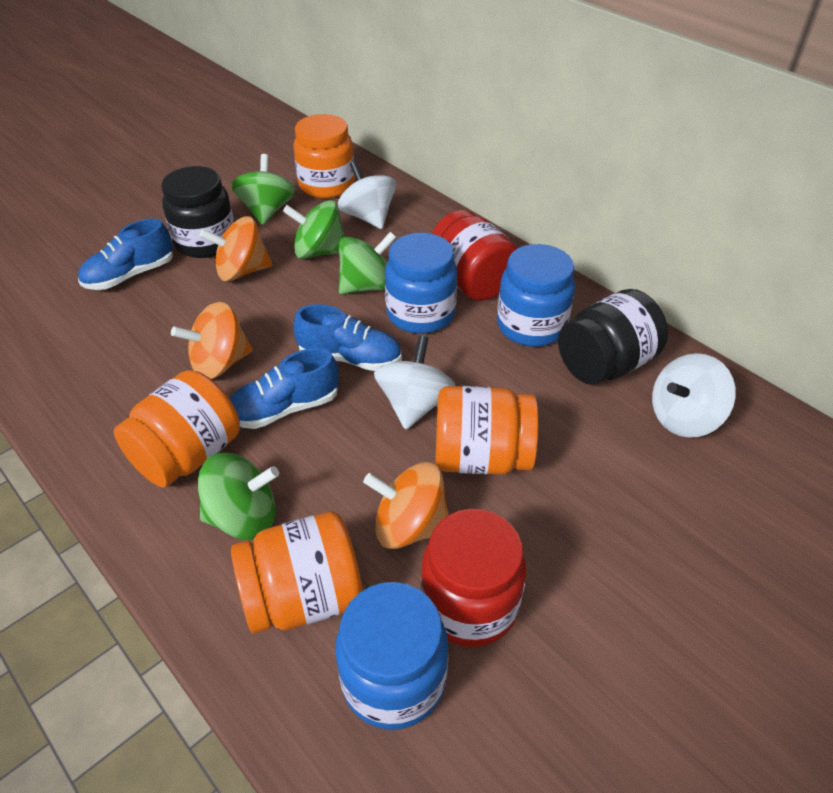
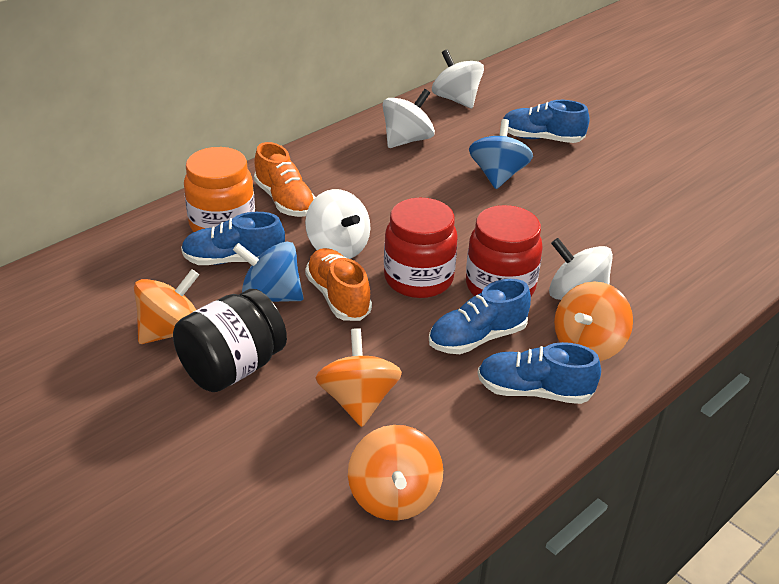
black jar: [161,166,234,258] [558,289,668,385] = 2 -> [173,289,287,392] = 1
blue jar: [335,582,449,730] [385,233,457,334] [497,244,575,347] = 3 -> none = 0
blue shoe: [78,219,173,290] [230,348,339,429] [293,304,402,371] = 3 -> [181,212,285,265] [429,279,531,354] [478,342,601,404] [503,100,589,143] = 4
blue spinning top: none = 0 -> [233,241,304,302] [469,119,533,189] = 2
green spinning top: [198,453,279,540] [231,154,295,225] [283,200,345,259] [339,232,397,294] = 4 -> none = 0
orange jar: [114,370,240,488] [231,512,363,633] [293,114,355,198] [436,386,538,474] = 4 -> [184,147,255,232] = 1
orange shoe: none = 0 -> [254,142,316,217] [305,248,372,321] = 2
orange spinning top: [171,302,253,379] [199,216,272,281] [363,462,449,549] = 3 -> [134,269,199,344] [315,328,402,427] [348,425,443,521] [554,282,633,361] = 4
white spinning top: [338,161,396,229] [374,336,455,430] [652,353,736,438] = 3 -> [305,189,370,259] [383,89,435,148] [432,49,484,109] [549,238,613,300] = 4

